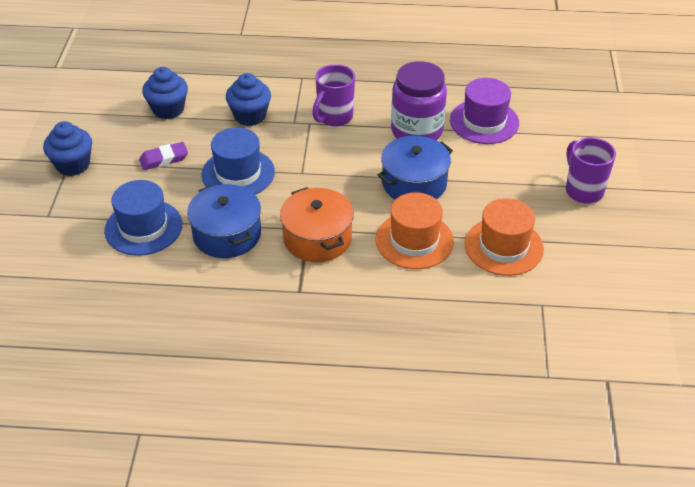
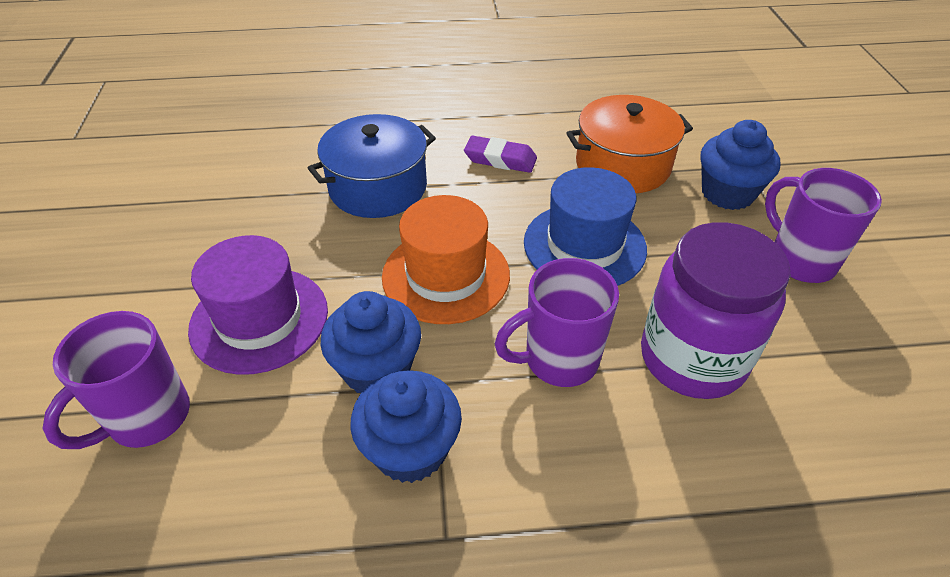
blue hat: [104,180,182,256] [201,127,275,195] = 2 -> [524,167,647,286] = 1
blue pot: [187,184,261,258] [378,136,453,200] = 2 -> [308,114,436,218] = 1
orange hat: [376,192,454,269] [465,198,544,276] = 2 -> [382,195,510,324] = 1
purple mug: [312,64,355,126] [566,137,616,204] = 2 -> [42,311,190,449] [495,258,619,387] [765,168,882,283] = 3

